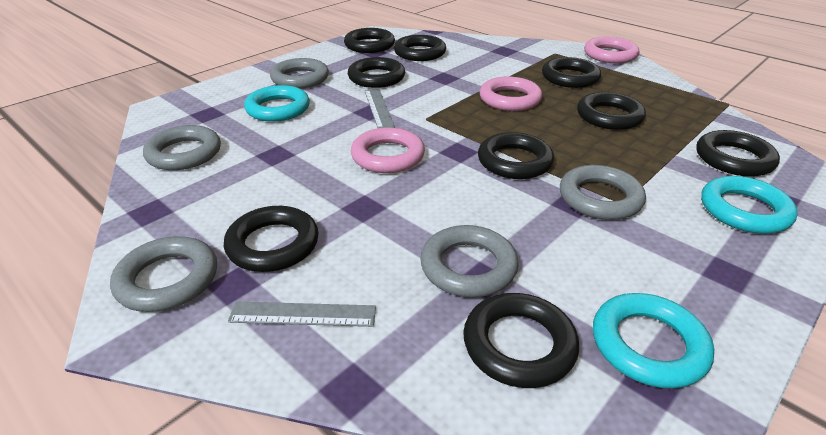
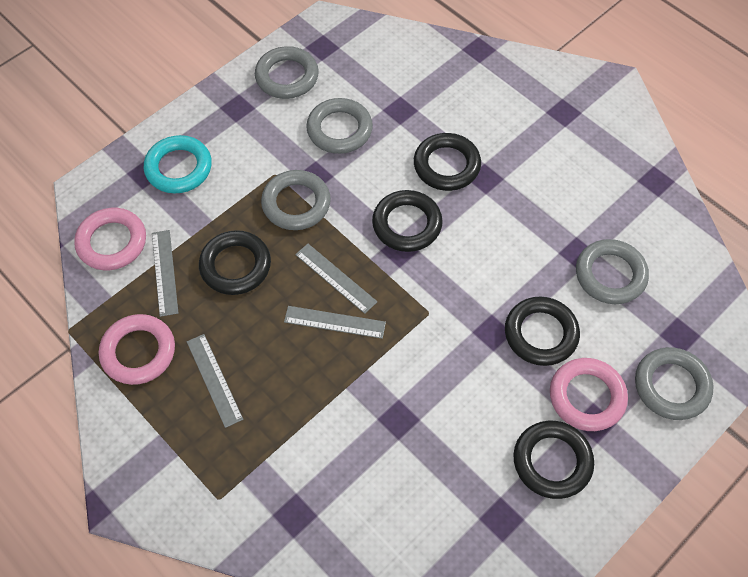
black ring: [224,206,319,272] [344,28,395,53] [348,57,405,88] [394,35,446,61] [463,293,579,388] [478,132,554,179] [542,57,601,88] [577,92,646,130] [696,130,780,177] = 9 -> [199,230,271,295] [372,190,443,252] [414,133,481,191] [505,297,580,366] [513,421,594,499] = 5
grey ruler: [228,302,376,327] [365,89,395,128] = 2 -> [152,230,178,317] [187,334,243,428] [284,306,386,339] [295,244,377,314] = 4
turquoise ring: [244,85,310,122] [593,293,714,389] [701,176,798,234] = 3 -> [144,135,212,193] = 1

